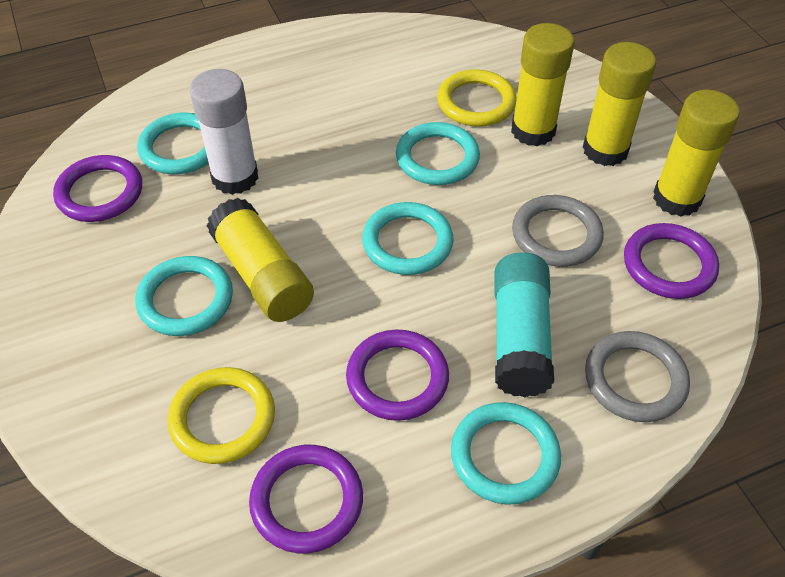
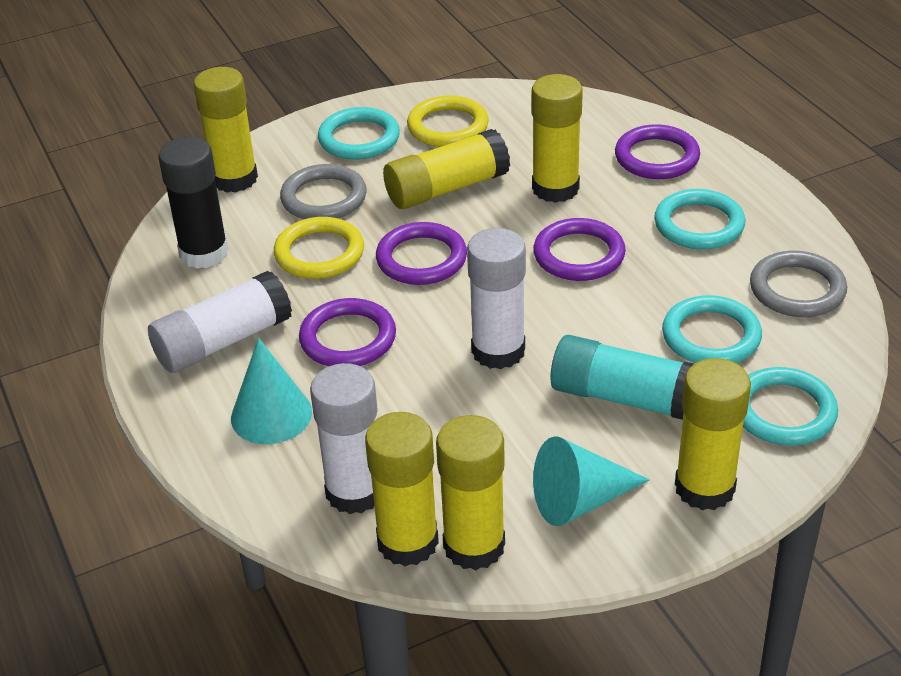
black glue stick: none = 0 -> [158,137,229,269] = 1
turquoise cone: none = 0 -> [231,338,312,444] [533,436,650,526] = 2
turquoise ring: [135,256,233,336] [137,112,208,174] [362,202,454,275] [396,122,480,185] [451,402,561,505] = 5 -> [318,107,400,159] [654,189,745,250] [662,295,762,363] [743,367,838,446] = 4
white glue stick: [190,69,258,195] = 1 -> [148,271,292,373] [310,363,378,514] [467,228,526,369] = 3
yellow glue stick: [207,198,314,322] [511,23,575,146] [583,42,656,166] [653,90,740,216] = 4 -> [194,67,258,193] [365,412,439,566] [383,129,510,209] [436,415,505,570] [532,74,583,203] [675,358,751,510] = 6

